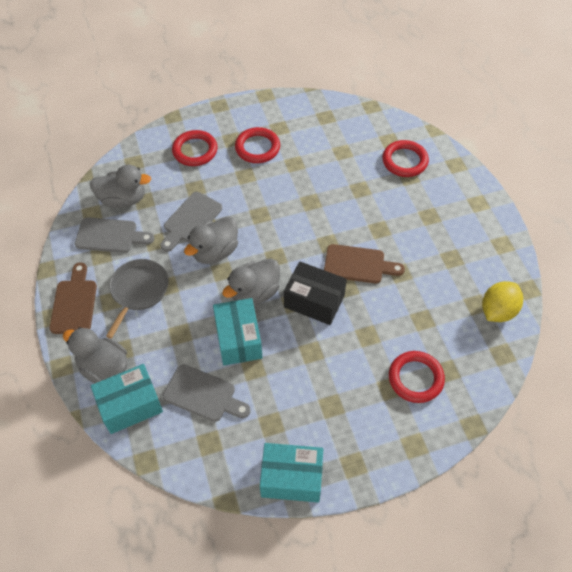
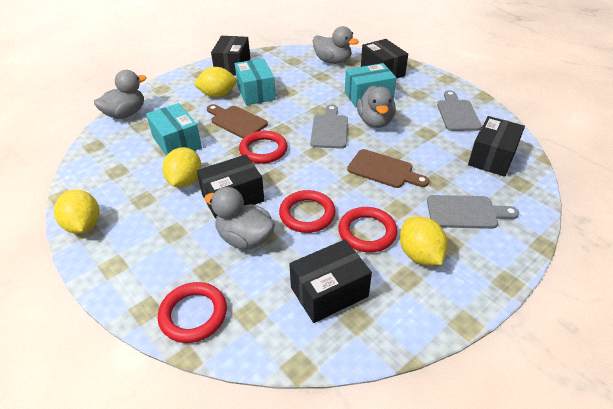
black box: [284,262,347,325] = 1 -> [197,154,265,219] [211,36,250,76] [289,239,372,323] [361,39,408,79] [468,116,525,177] = 5
grey pan: [106,259,168,339] = 1 -> none = 0
yellow lemon: [482,281,523,322] = 1 -> [54,190,100,234] [162,147,202,187] [193,67,237,97] [400,217,448,265] = 4

